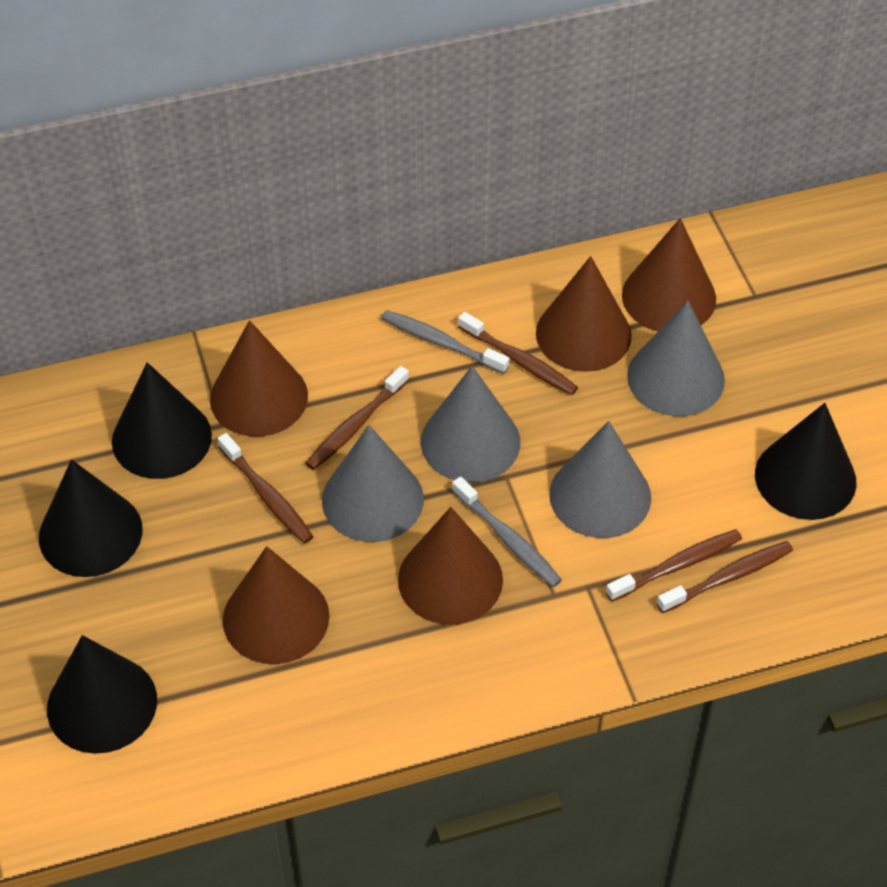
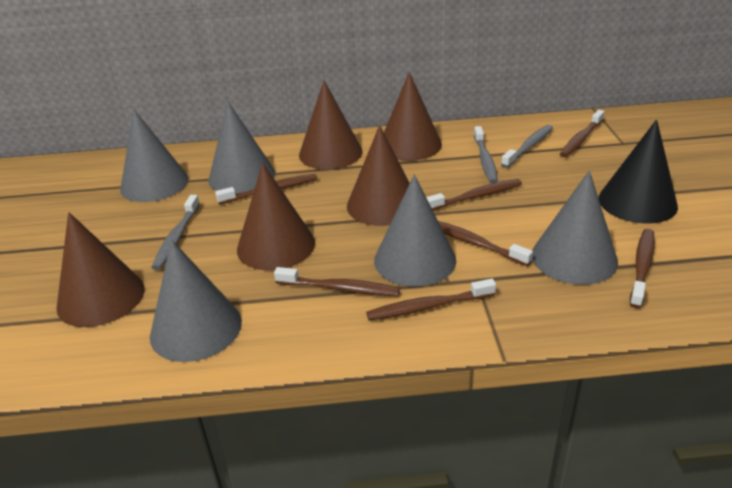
black cone: [39,459,143,577] [47,635,157,754] [112,362,212,479] [755,403,857,520] = 4 -> [599,119,678,224] = 1
brown toothbrush: [218,433,313,544] [305,366,409,470] [458,312,578,395] [606,529,742,602] [657,541,793,613] = 5 -> [215,174,318,204] [274,267,400,296] [366,279,496,320] [426,179,522,210] [438,221,533,266] [560,110,605,157] [630,229,655,308] = 7
grey cone: [322,425,424,542] [421,366,520,482] [549,421,651,538] [627,300,725,416] = 4 -> [120,109,189,202] [150,240,242,362] [208,102,275,193] [374,174,456,287] [532,170,618,285] = 5
grey toothbrush: [381,310,510,374] [452,476,562,587] = 2 -> [151,195,200,270] [474,126,498,183] [501,125,553,168] = 3

